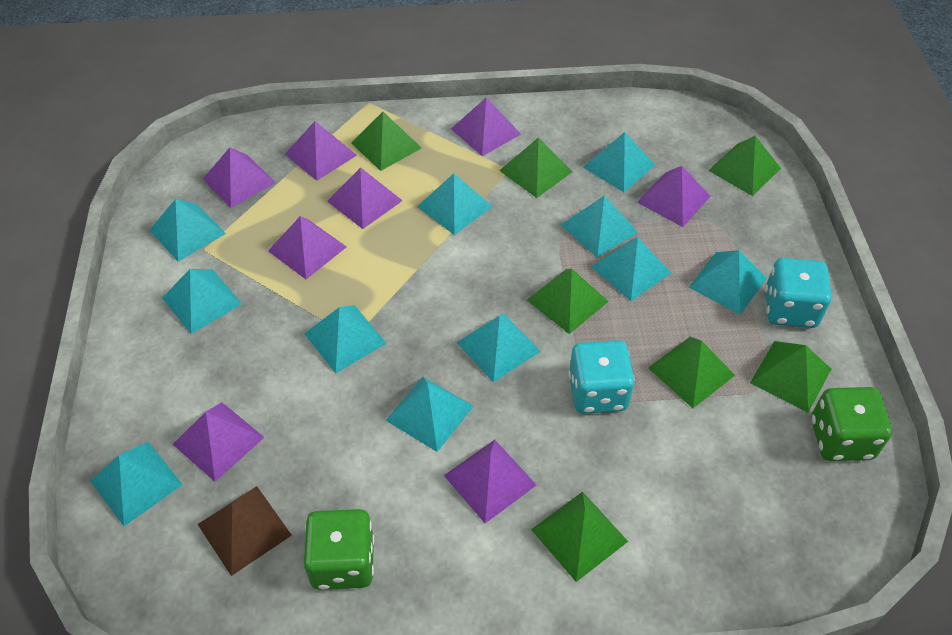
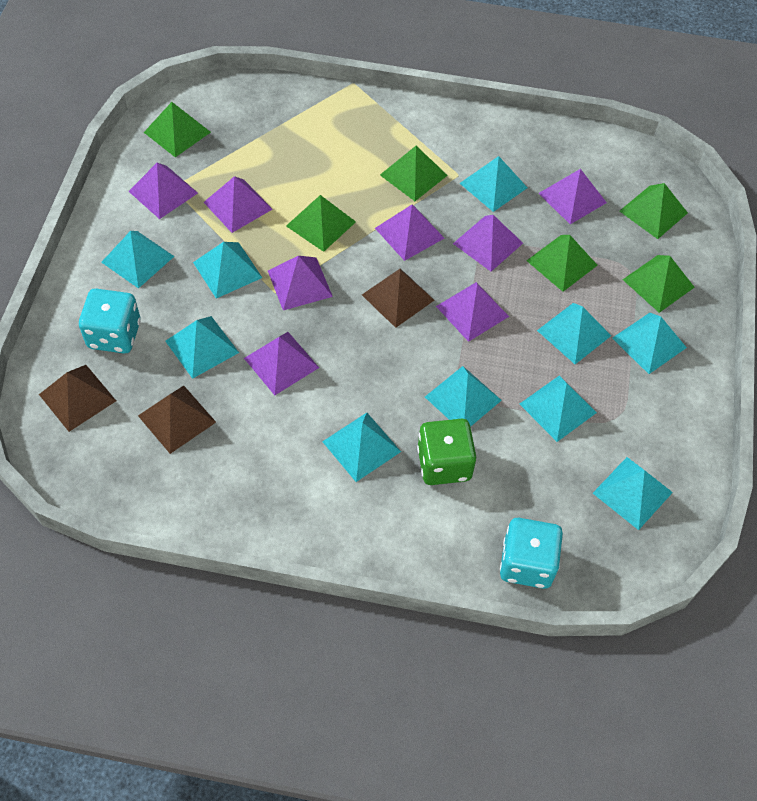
brown pyramid: [197,486,292,576] = 1 -> [39,365,116,432] [138,385,216,454] [362,268,434,328] = 3
green dice: [304,509,374,590] [811,387,892,461] = 2 -> [417,419,476,485] = 1
green pyramid: [351,112,422,171] [499,137,573,198] [527,269,609,334] [531,492,628,582] [648,337,735,408] [708,136,781,196] [750,341,831,412] = 7 -> [144,102,211,157] [286,195,356,252] [380,146,448,201] [526,235,598,292] [620,183,688,239] [622,255,695,313] = 6
turquoise pyramid: [90,442,183,526] [149,199,226,262] [162,269,242,334] [304,305,387,373] [386,377,473,452] [417,173,493,235] [457,313,541,382] [561,195,638,258] [583,132,655,192] [591,237,671,301] [689,250,767,315] = 11 -> [101,231,174,289] [165,316,239,379] [193,242,262,299] [322,413,401,482] [425,366,502,427] [459,156,528,212] [520,376,597,442] [537,303,611,364] [593,457,673,530] [612,313,687,374] = 10

